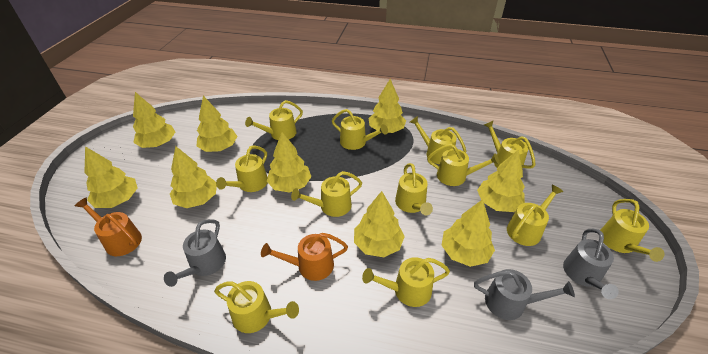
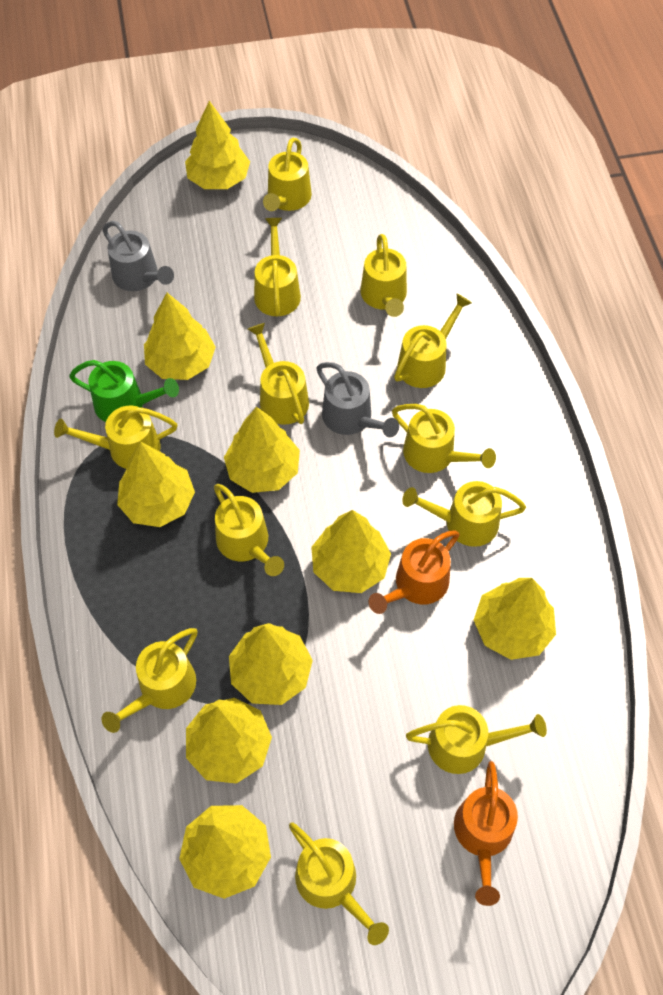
green watering can: none = 0 -> [69,360,179,422] = 1
grey watering can: [164,219,226,287] [474,269,575,320] [563,229,619,299] = 3 -> [102,221,174,291] [316,362,399,437] = 2

